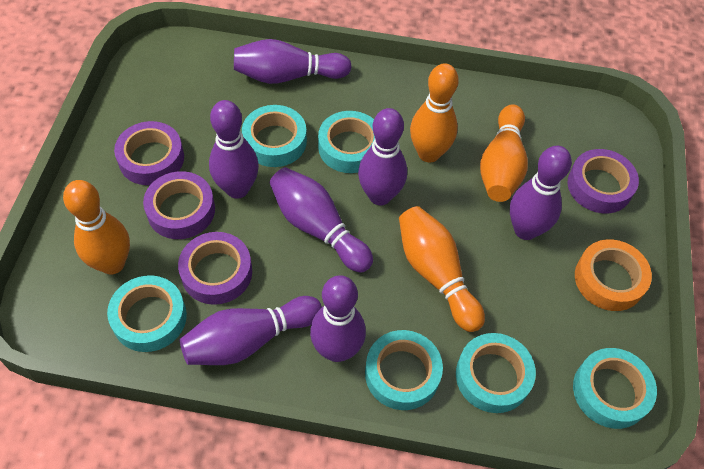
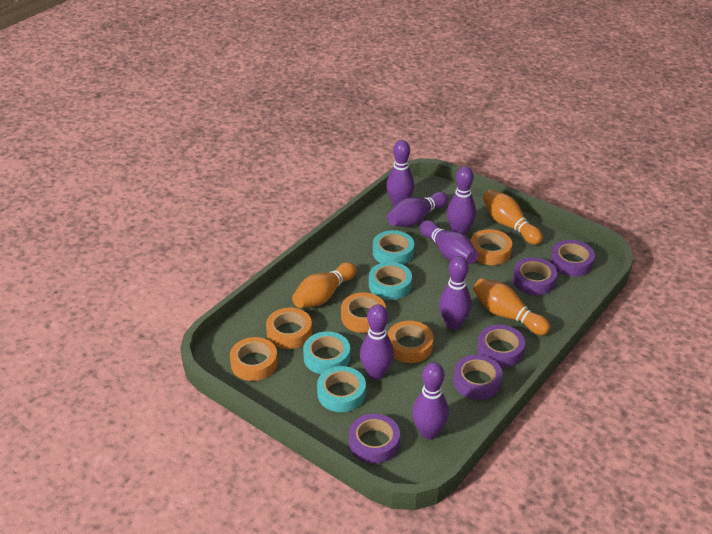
orange bowling pin: [63,180,130,275] [399,206,485,332] [410,63,459,162] [480,104,528,202] = 4 -> [292,262,356,308] [473,278,550,335] [483,190,543,245] = 3
orange tape: [575,239,652,311] = 1 -> [230,337,278,381] [266,308,312,349] [341,292,386,333] [388,321,434,363] [471,229,512,265] = 5
purple tape: [114,121,184,185] [143,171,215,239] [178,232,252,305] [568,149,639,213] = 4 -> [349,414,400,464] [453,355,503,400] [477,325,525,367] [513,257,557,295] [551,240,595,276] = 5
turquoise tape: [107,275,187,352] [242,105,307,167] [318,111,375,173] [365,330,443,410] [456,333,536,413] [573,348,657,429] = 6 -> [303,331,350,374] [317,366,366,412] [369,262,412,300] [373,230,414,265] = 4

